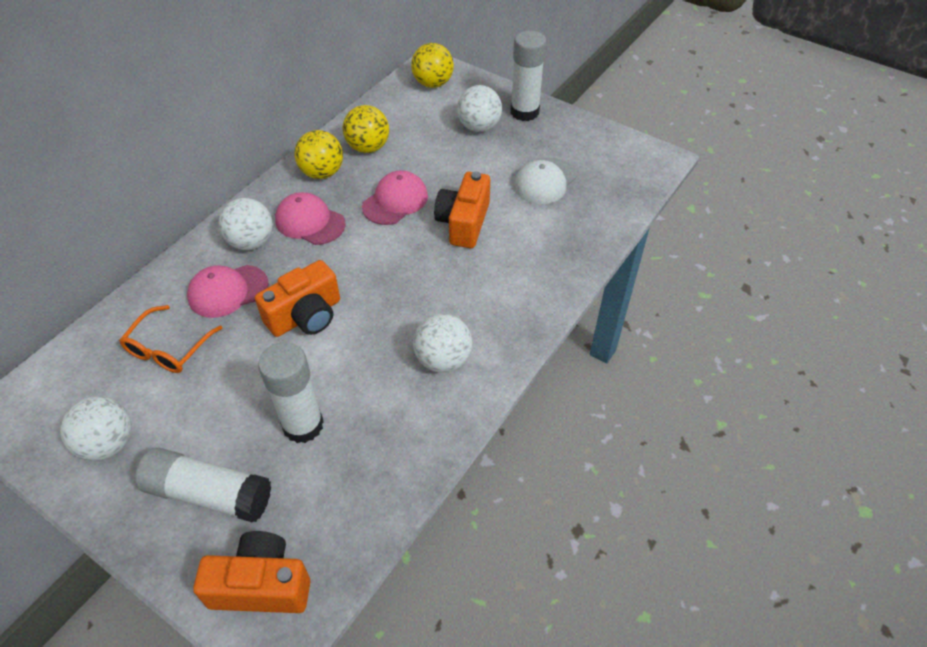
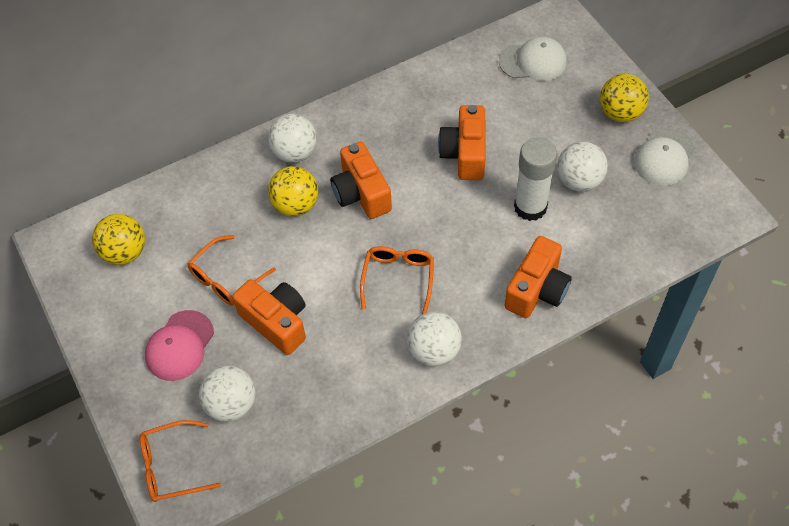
orange camera: [193,531,311,613] [255,260,340,337] [434,171,490,248] = 3 -> [232,279,306,355] [330,141,392,219] [438,105,486,180] [504,236,572,318] = 4
orange glasses: [119,305,222,373] = 1 -> [140,420,221,502] [187,235,276,306] [360,246,434,314] = 3
pink cap: [187,265,269,318] [275,192,346,245] [362,170,428,225] = 3 -> [145,310,214,381] = 1
white cap: [514,158,577,204] = 1 -> [499,37,567,81] [634,128,694,186] = 2
white glue stick: [135,448,271,523] [258,342,324,443] [511,30,547,121] = 3 -> [514,137,557,221] = 1

